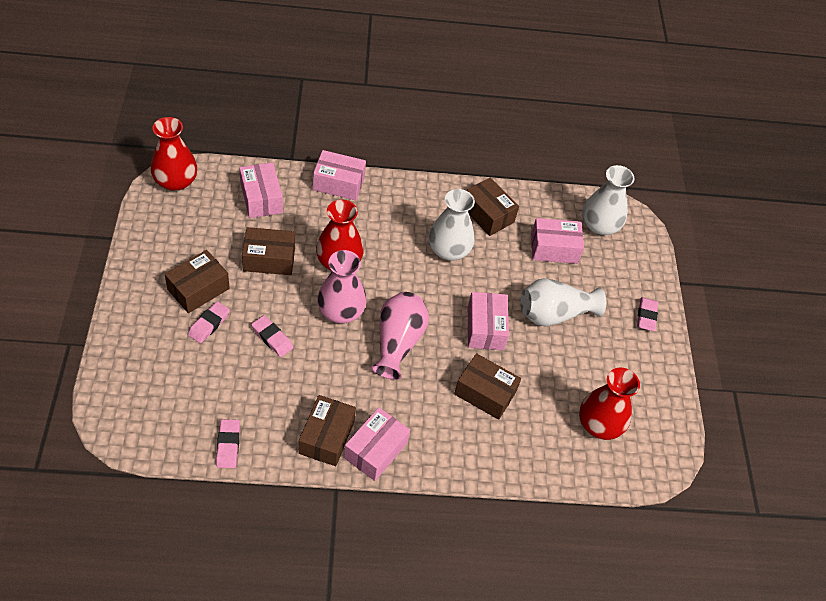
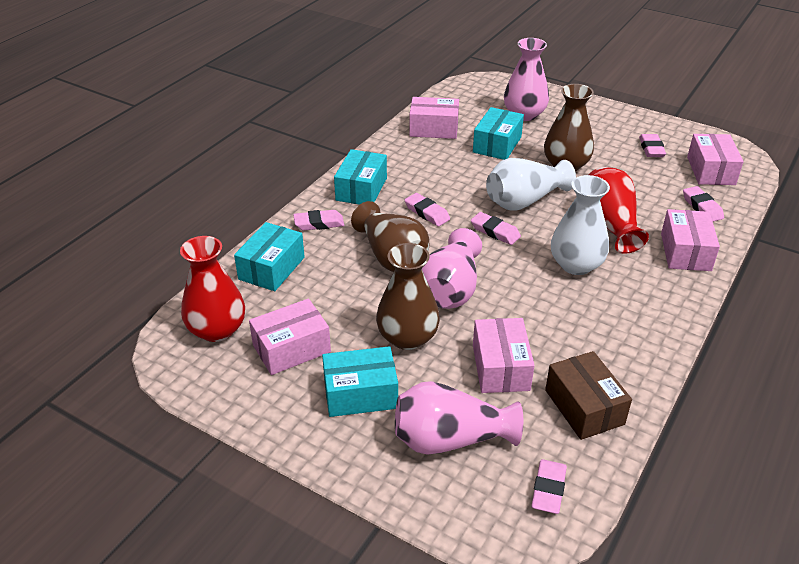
brown box: [165,250,230,313] [242,227,295,275] [299,395,356,466] [454,353,521,420] [466,178,519,236] = 5 -> [545,351,632,440] = 1
brown vase: none = 0 -> [351,201,430,272] [376,243,440,350] [544,84,594,171] = 3
pink eraser: [188,301,230,344] [216,419,240,468] [251,315,293,357] [637,297,658,331] = 4 -> [294,210,344,231] [405,193,450,226] [471,212,521,245] [531,459,567,514] [639,134,666,157] [683,186,724,222] = 6
pink vase: [317,250,367,324] [371,292,429,380] = 2 -> [395,381,523,455] [422,228,482,309] [504,38,549,121] = 3
red vase: [151,117,197,191] [316,200,364,271] [579,368,640,440] = 3 -> [180,236,245,342] [589,167,649,254] = 2
turquoise box: none = 0 -> [234,222,305,291] [322,346,398,417] [334,149,387,205] [473,107,524,160] = 4
white vase: [429,189,475,261] [520,278,606,327] [582,165,635,235] = 3 -> [486,158,576,210] [551,175,610,275] = 2

